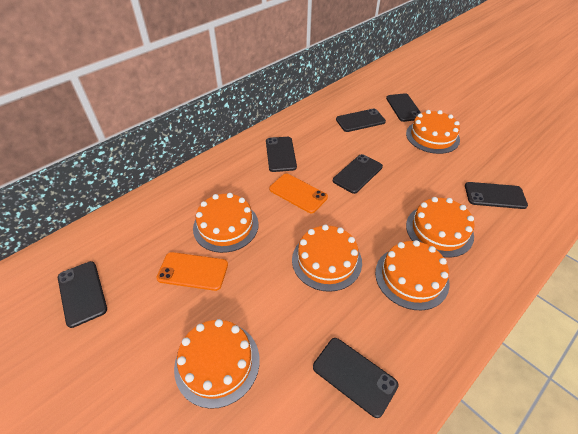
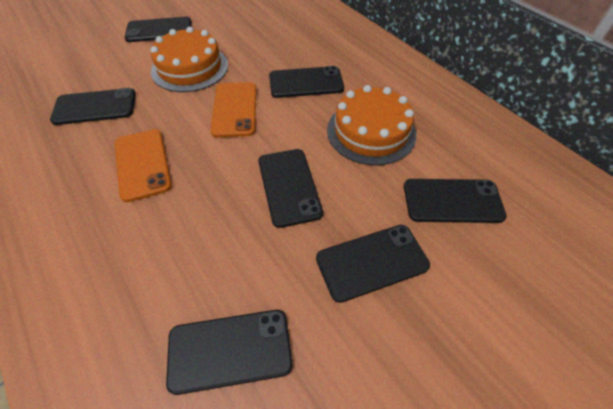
orange cake: [174,319,260,409] [193,193,258,253] [292,224,362,292] [375,240,450,310] [406,110,460,154] [406,197,474,258] = 6 -> [151,27,228,92] [327,85,416,165] = 2

